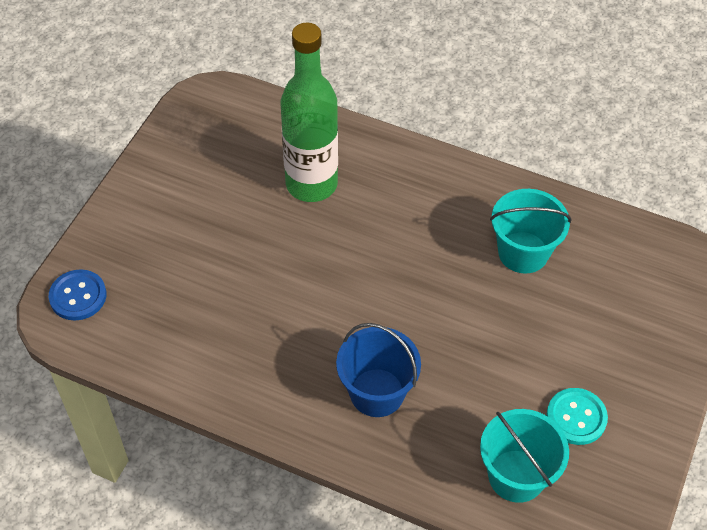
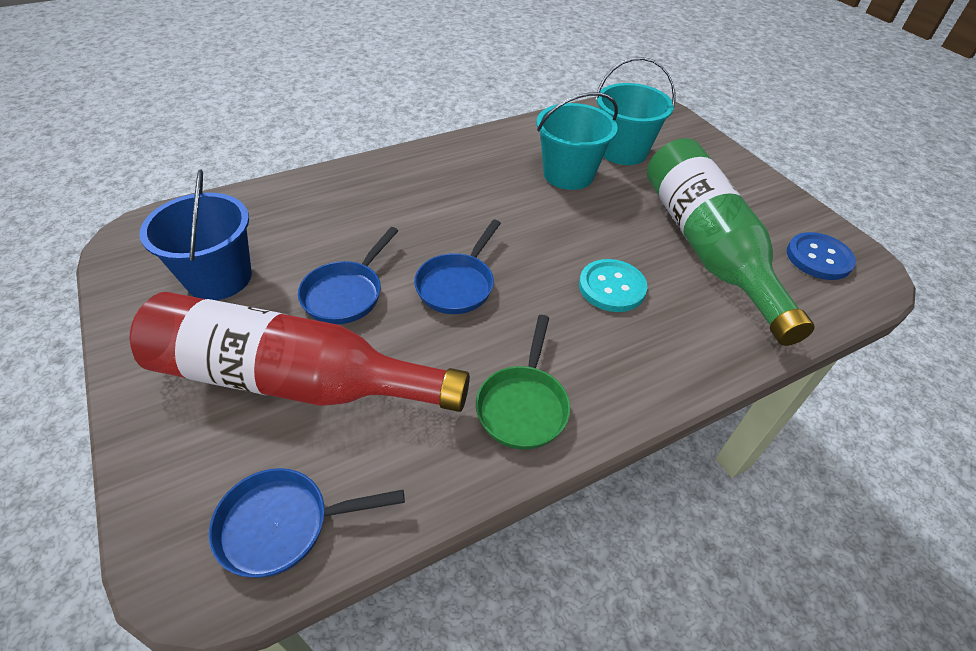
blue pan: none = 0 -> [209,468,405,578] [298,227,398,324] [414,220,501,314] = 3
green pan: none = 0 -> [476,315,570,450] = 1
red bottle: none = 0 -> [130,292,470,412] = 1

